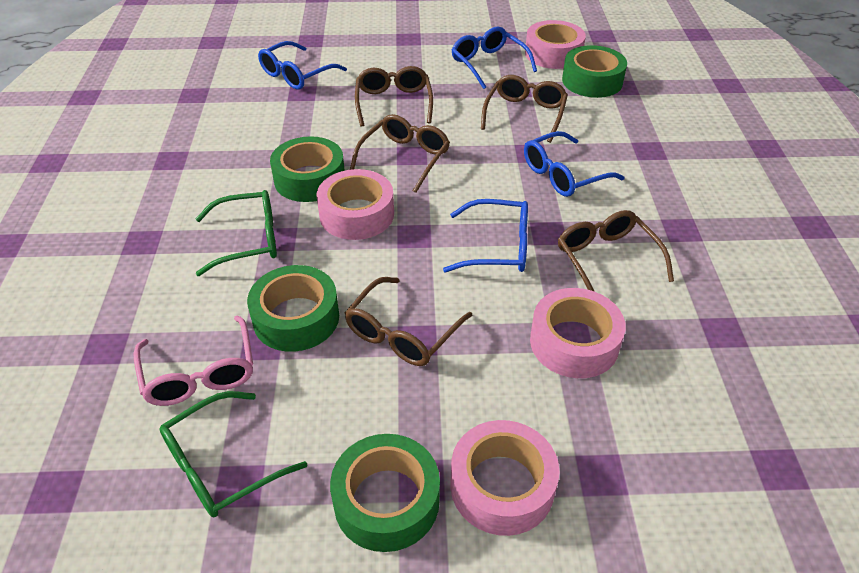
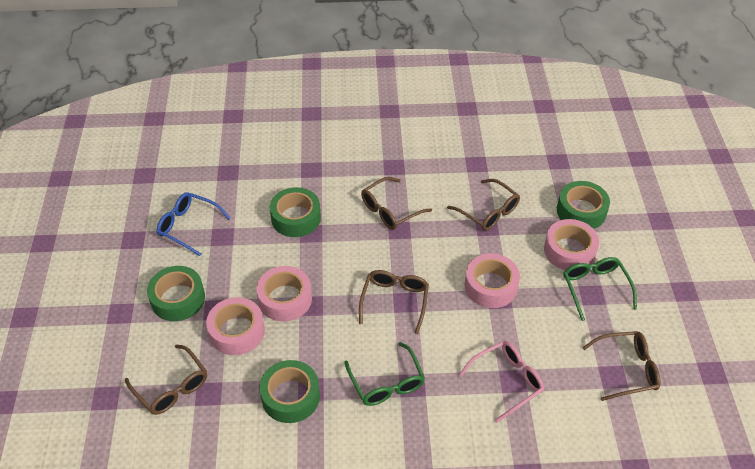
blue glasses: [258,41,347,90] [443,199,528,273] [452,27,537,89] [524,131,625,197] = 4 -> [157,192,231,256] = 1

